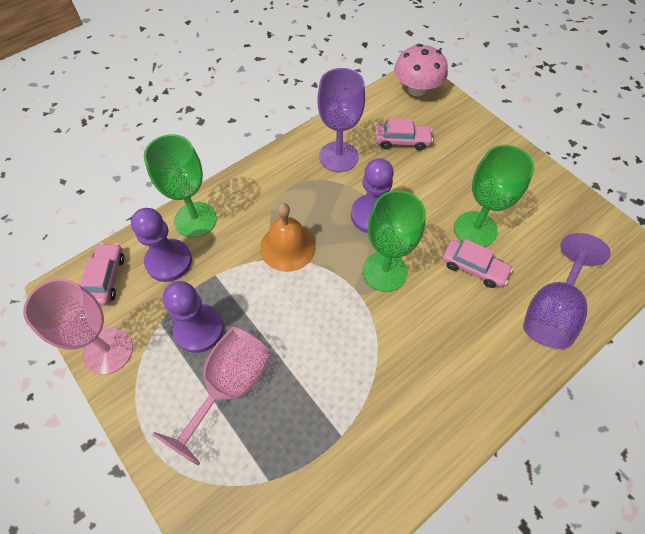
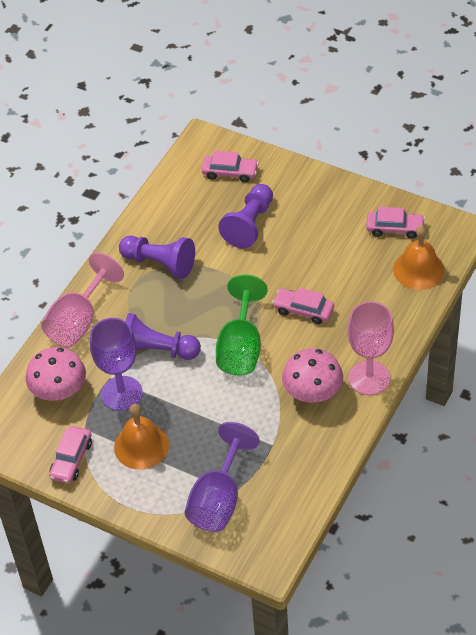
green goblet: [144,134,217,238] [363,190,426,292] [454,145,534,247] = 3 -> [216,274,268,375] = 1
orange bell: [260,203,316,272] = 1 -> [114,404,169,470] [393,225,445,290] = 2
pink car: [80,243,125,306] [375,118,433,150] [442,239,513,288] = 3 -> [49,426,92,484] [201,151,259,182] [272,287,334,324] [366,207,425,239] = 4
pink mushroom: [394,44,448,96] = 1 -> [26,347,86,401] [282,348,343,402] = 2

